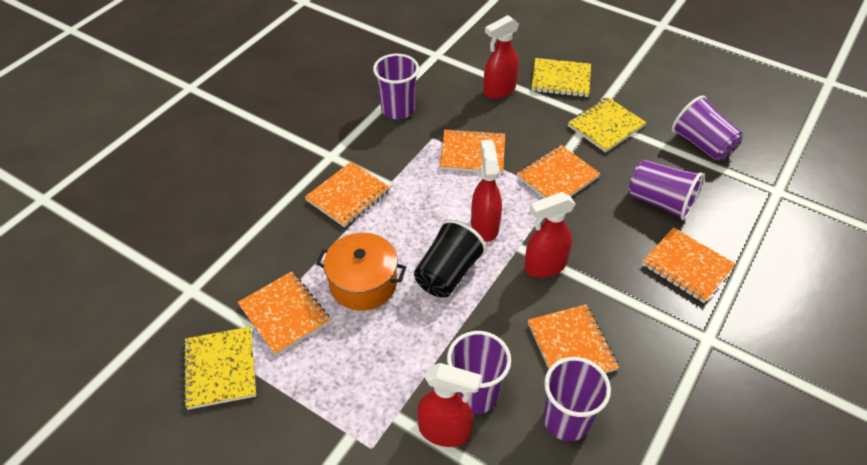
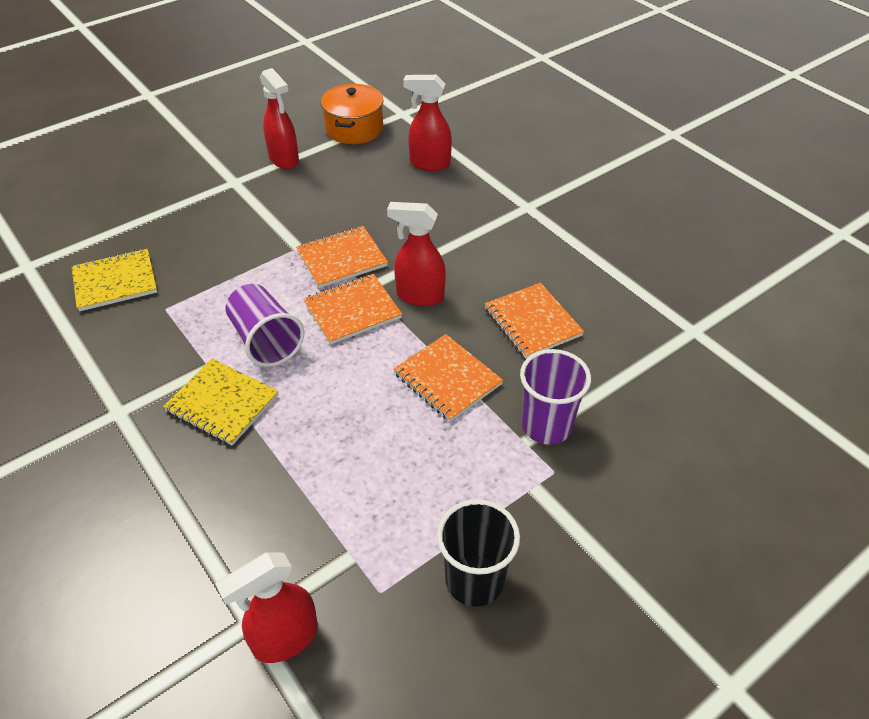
orange notebook: [238,271,331,355] [305,162,390,227] [440,129,505,174] [517,145,601,198] [528,305,619,373] [642,227,736,303] = 6 -> [296,226,388,288] [304,274,402,345] [393,334,503,422] [485,283,584,358] = 4
purple cup: [373,54,419,119] [447,331,511,414] [543,357,611,441] [629,160,703,220] [672,95,743,161] = 5 -> [226,284,304,367] [520,349,591,445] = 2
yellow notebook: [183,327,256,410] [531,58,591,97] [568,97,647,153] = 3 -> [72,249,157,312] [163,359,279,445] = 2

